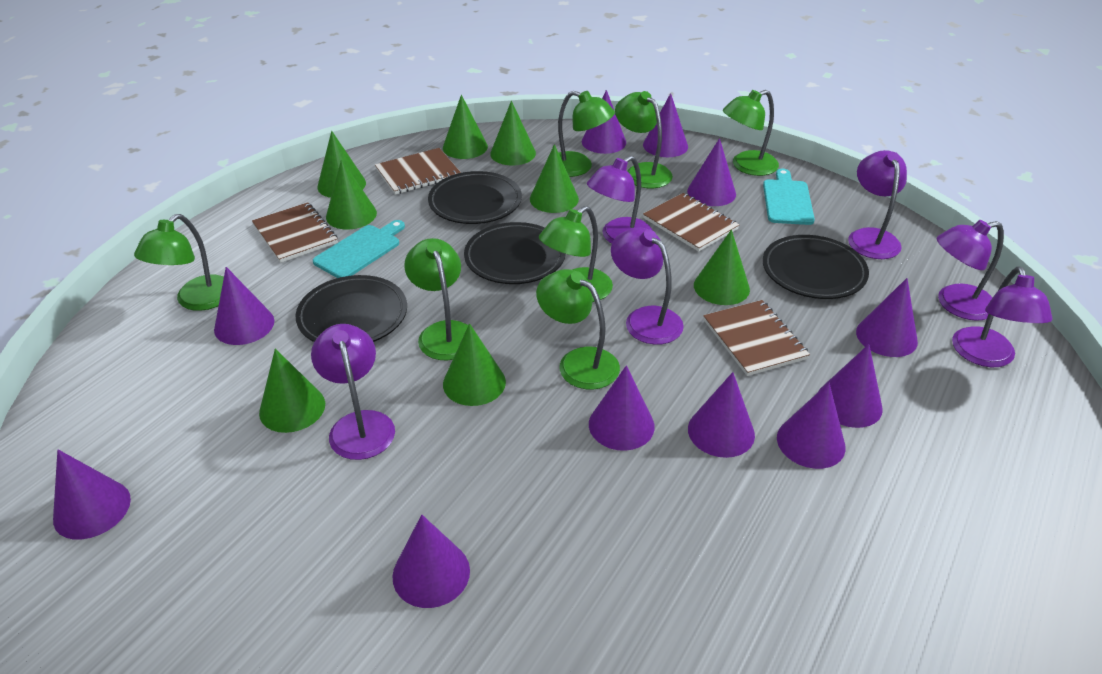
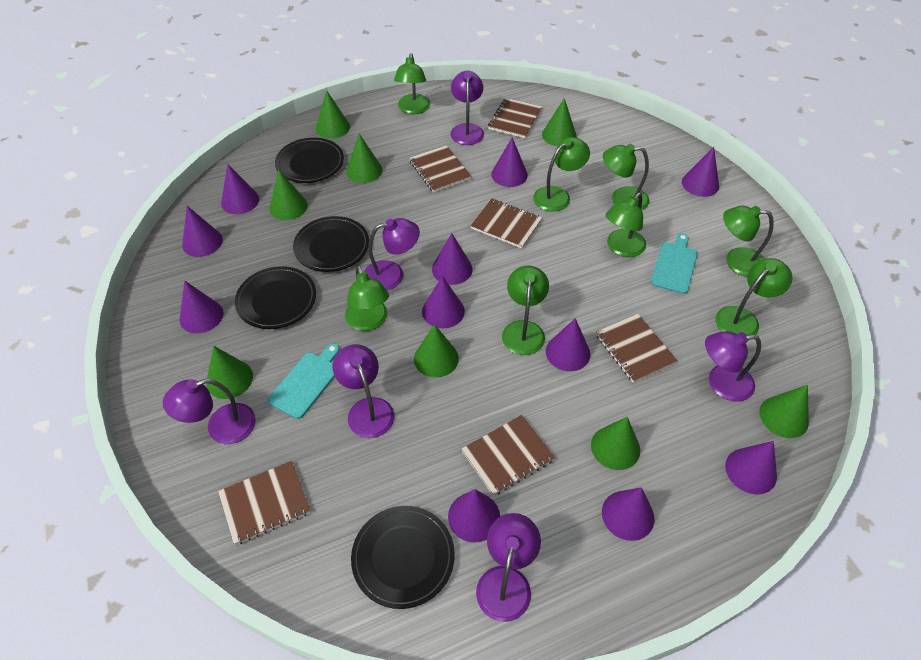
brown notebook: [252,202,338,263] [375,148,461,195] [643,193,740,252] [703,300,810,376] = 4 -> [218,461,311,545] [409,145,471,192] [462,415,555,496] [470,198,542,248] [488,98,542,138] [596,314,677,383] = 6
green lamp: [134,214,224,311] [404,238,468,360] [536,269,620,390] [539,206,613,302] [558,91,615,177] [615,91,673,188] [723,90,779,176] = 7 -> [345,265,389,331] [394,53,430,114] [502,265,549,355] [533,137,590,212] [603,144,649,210] [606,192,646,257] [716,258,793,336] [723,206,774,277] = 8

